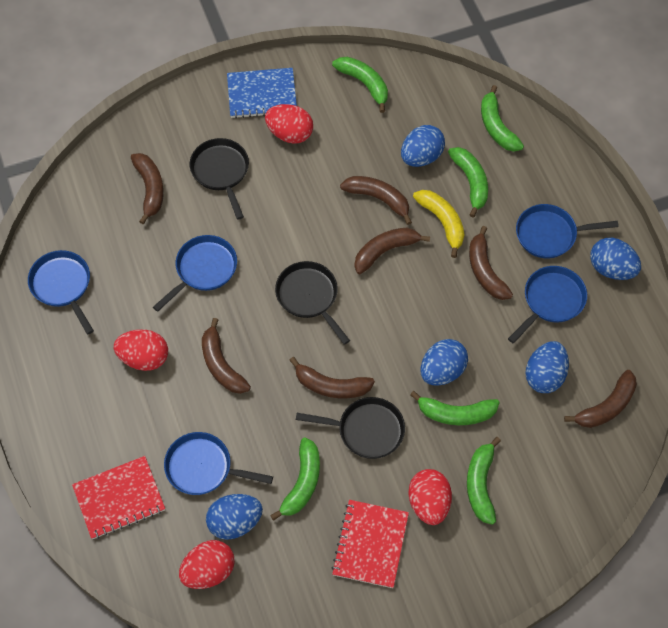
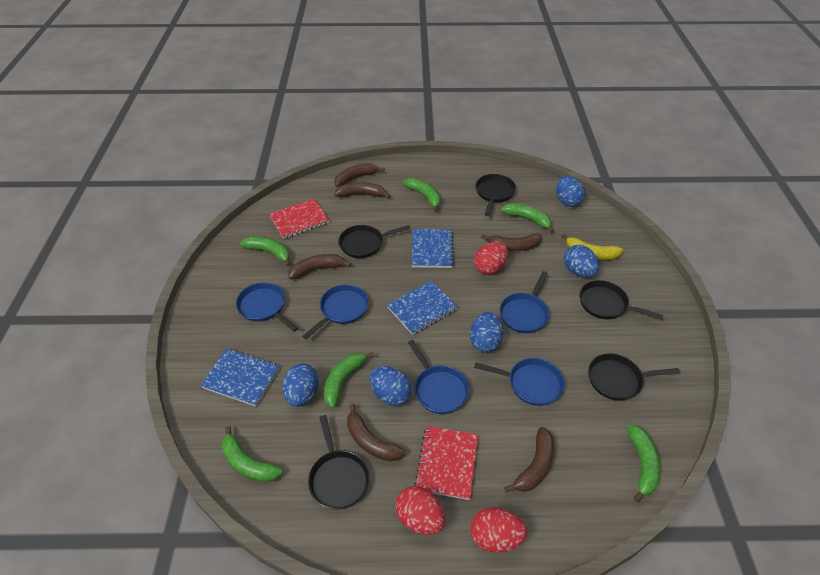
black pan: [189,138,249,220] [275,261,350,345] [296,397,405,459] = 3 -> [308,415,370,510] [338,225,411,258] [476,174,516,216] [580,280,663,320] [588,353,680,401] = 5
blue notebook: [227,68,297,119] = 1 -> [200,348,279,407] [387,281,458,335] [411,229,454,268] = 3
brown banana: [131,153,164,224] [202,318,251,394] [289,357,375,398] [340,176,412,225] [355,228,430,274] [469,226,513,300] [564,370,637,428] = 7 -> [288,254,351,280] [334,163,385,187] [334,182,390,198] [347,403,405,461] [481,234,542,251] [504,427,554,492] = 6
red egg: [114,329,168,371] [179,540,235,589] [265,104,313,144] [408,469,452,525] = 4 -> [395,486,445,535] [470,508,527,553] [474,242,508,275] = 3

